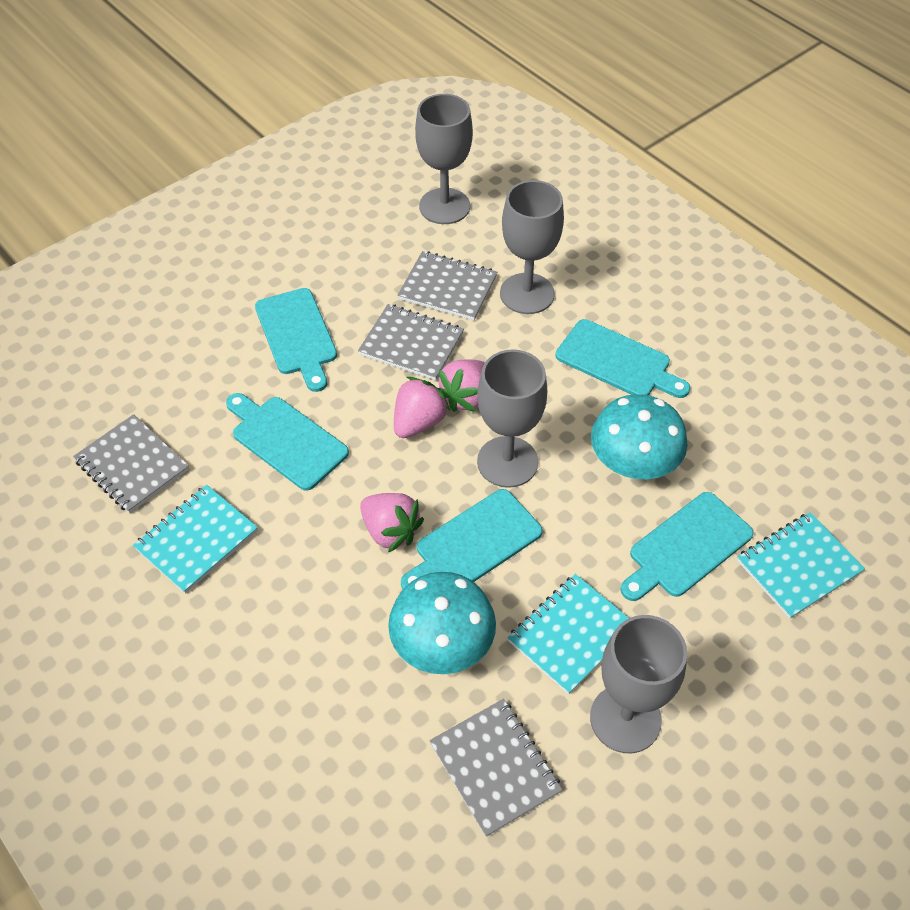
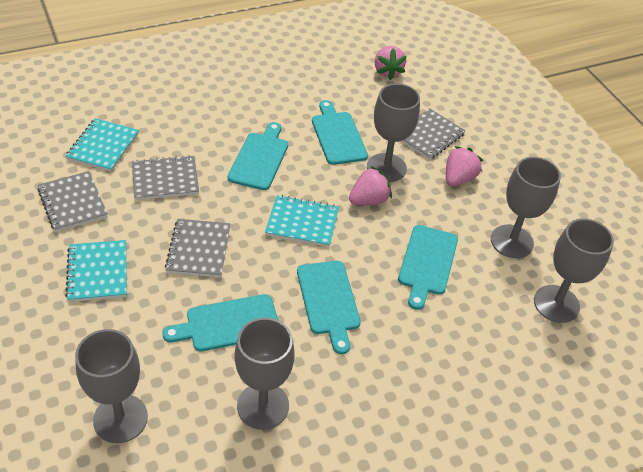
grey goblet: [415,94,473,224] [477,349,547,488] [500,180,564,314] [590,615,687,753] = 4 -> [75,329,148,443] [235,318,294,430] [367,83,420,182] [491,157,561,258] [534,218,614,323] = 5
turquoise mushroom: [388,572,496,674] [591,394,688,480] = 2 -> none = 0

